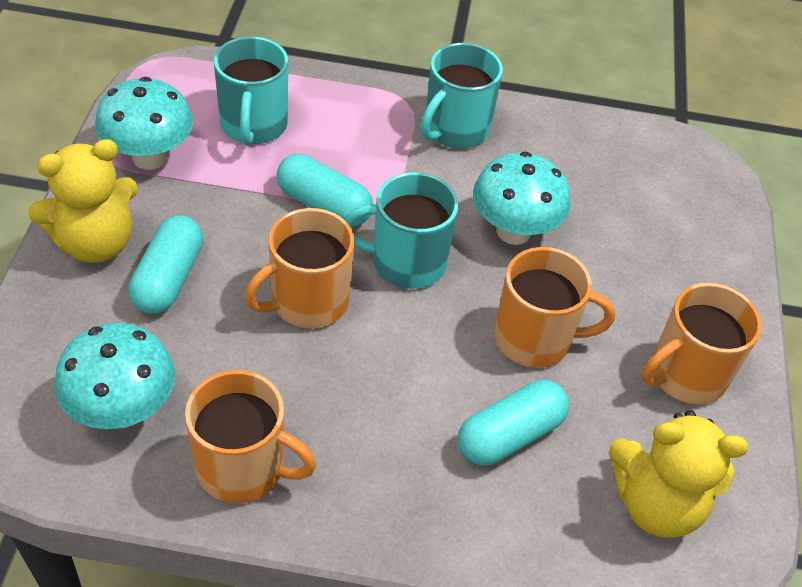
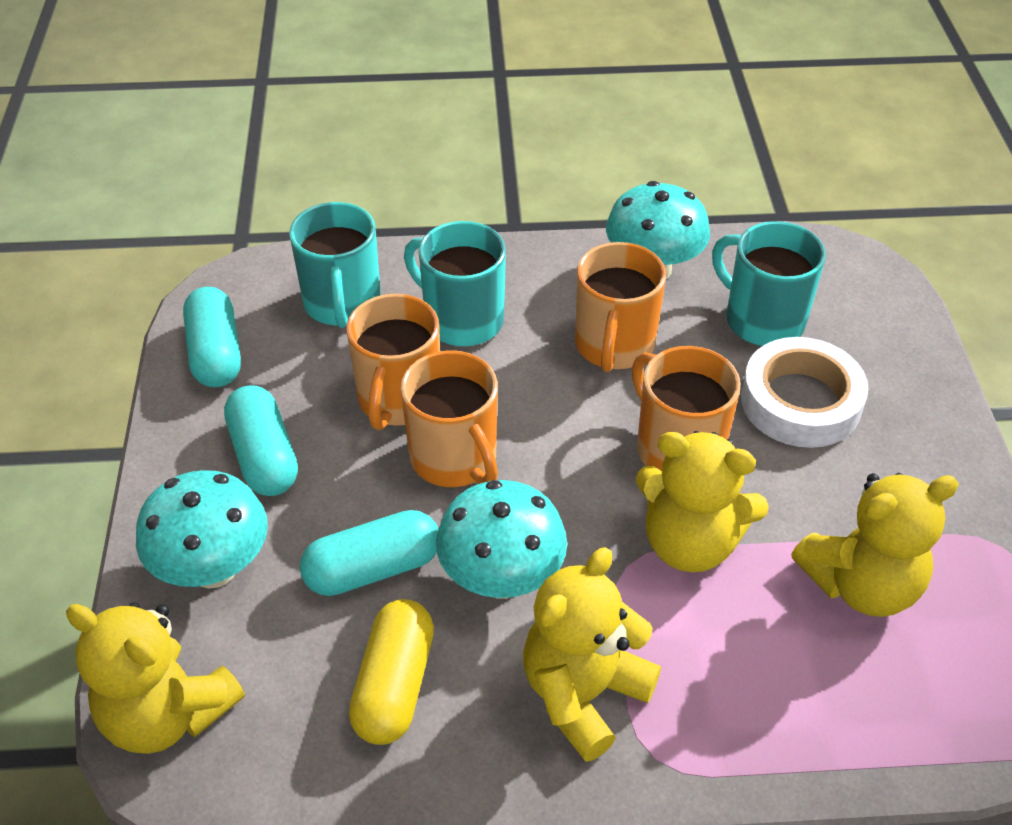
white tape: none = 0 -> [741,337,869,448] = 1
yellow capsule: none = 0 -> [349,599,434,745] = 1
yellow teddy bear: [28,139,138,263] [609,410,749,538] = 2 -> [66,602,245,754] [523,547,661,762] [636,431,769,572] [791,473,959,617] = 4

